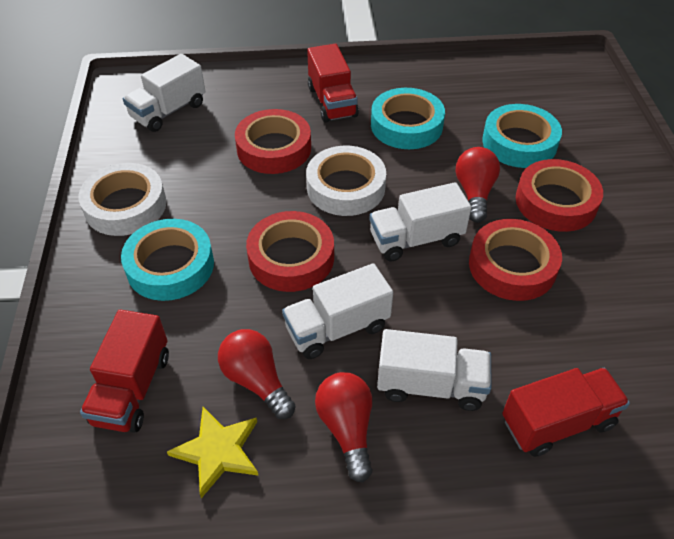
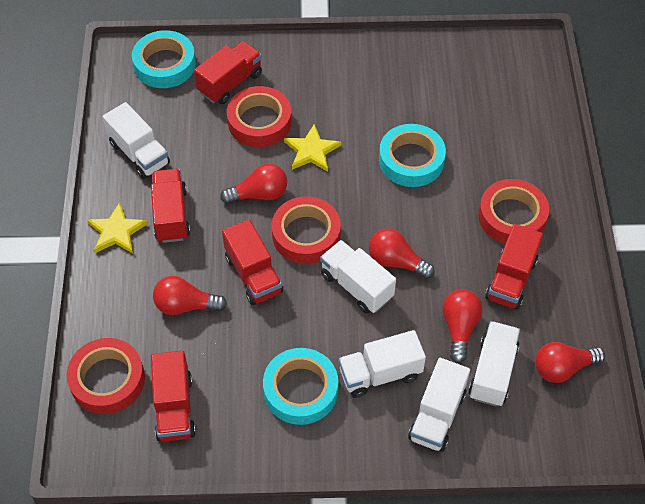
red light bulb: [218,329,296,419] [315,372,373,483] [456,147,500,223] = 3 -> [153,276,227,315] [220,164,287,204] [369,228,435,279] [442,289,482,363] [535,342,605,383] = 5
red truck: [80,310,169,433] [307,44,359,123] [502,368,630,457] = 3 -> [151,169,190,243] [151,351,196,442] [194,41,262,104] [222,219,283,305] [485,224,543,310] = 5
white tape: [78,163,166,236] [306,146,386,216] = 2 -> none = 0
white truck: [123,54,205,132] [282,263,393,359] [369,182,471,262] [377,329,491,411] = 4 -> [103,102,170,179] [320,240,396,314] [339,330,426,398] [408,358,470,452] [468,321,520,406] = 5
yellow star: [167,407,259,498] = 1 -> [87,202,148,253] [284,124,341,172] = 2

